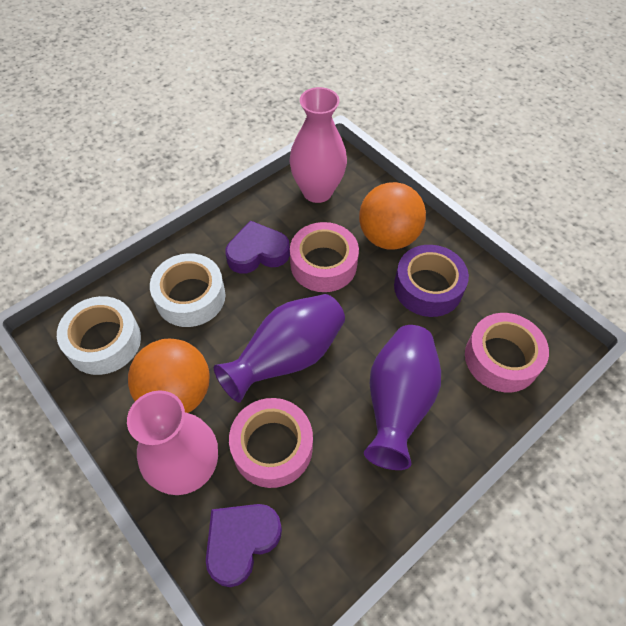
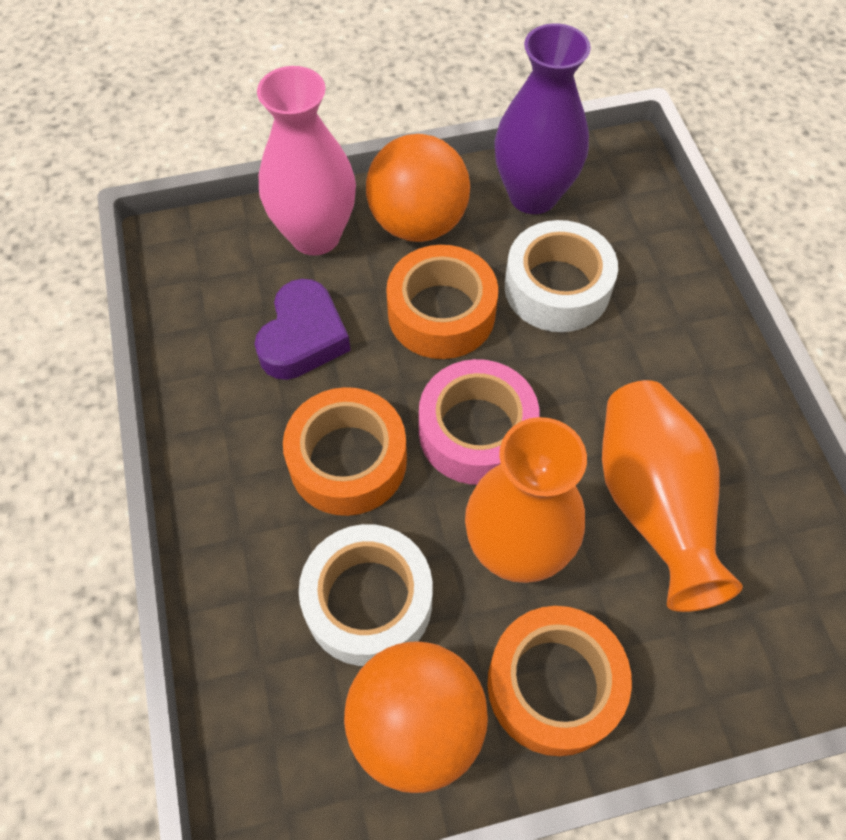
orange tape: none = 0 -> [283,387,407,516] [386,245,498,359] [487,606,632,756] = 3
orange vase: none = 0 -> [465,417,587,583] [602,380,743,612] = 2
pink tape: [229,398,313,488] [290,222,359,292] [465,313,549,392] = 3 -> [419,359,540,485] = 1
pink vase: [127,390,218,495] [290,87,347,203] = 2 -> [257,66,356,256] = 1
purple heart: [206,504,282,587] [225,221,290,274] = 2 -> [255,279,351,380] = 1
purple tape: [394,245,469,317] = 1 -> none = 0
purple vase: [214,294,345,403] [364,325,441,470] = 2 -> [494,23,591,214] = 1

